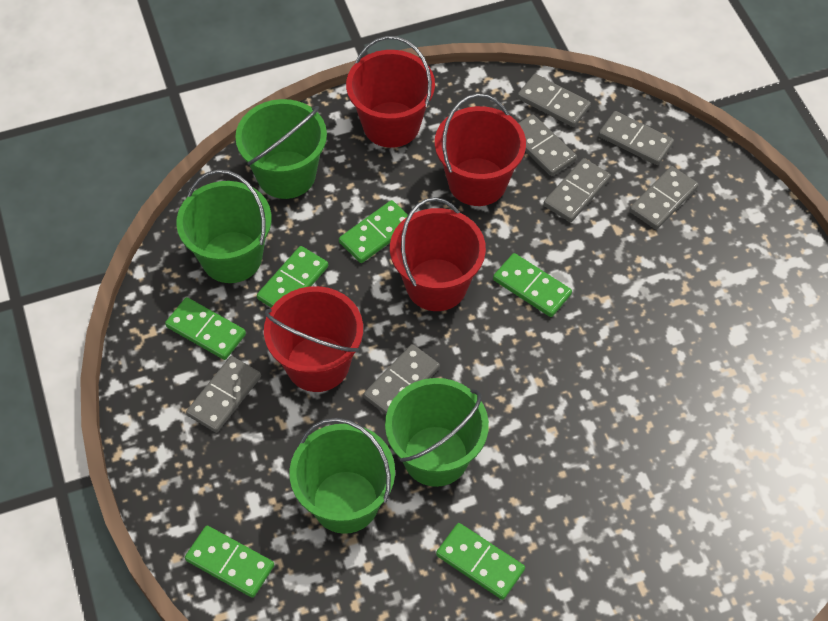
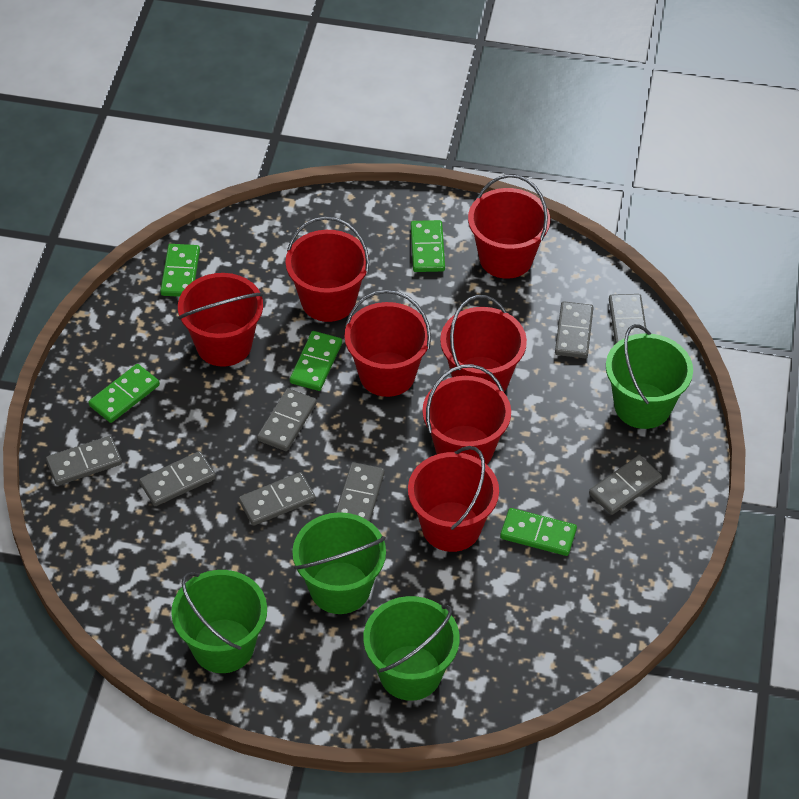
green domino: [165,297,246,360] [185,526,274,598] [257,246,328,308] [339,200,408,263] [436,523,525,600] [493,253,572,317] = 6 -> [88,364,160,423] [160,244,200,297] [290,331,342,391] [411,220,445,272] [500,508,577,556] = 5
grey domino: [186,356,261,433] [363,344,440,415] [517,74,591,127] [519,114,577,176] [543,158,611,222] [599,111,674,165] [629,166,698,230] = 7 -> [46,436,122,486] [139,451,216,506] [239,472,316,526] [257,388,317,451] [336,462,385,522] [555,301,594,358] [589,455,662,515] [609,294,647,344] = 8
red bucket: [264,286,363,392] [346,36,435,148] [390,197,486,311] [435,94,526,206] = 4 -> [178,273,263,367] [285,216,369,322] [344,290,431,397] [408,446,499,552] [423,364,511,464] [440,295,527,392] [468,174,550,279] = 7

